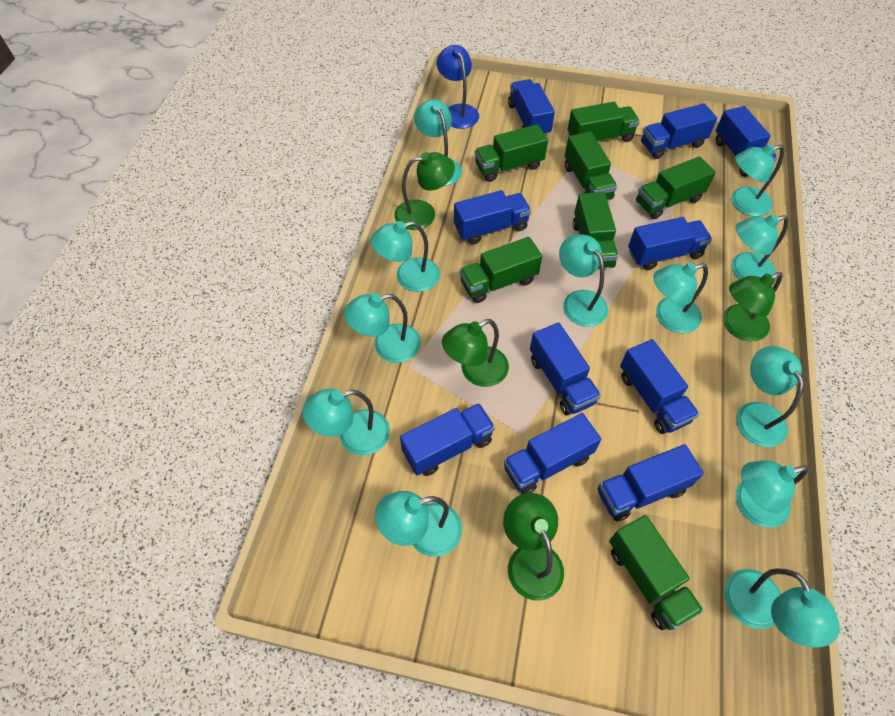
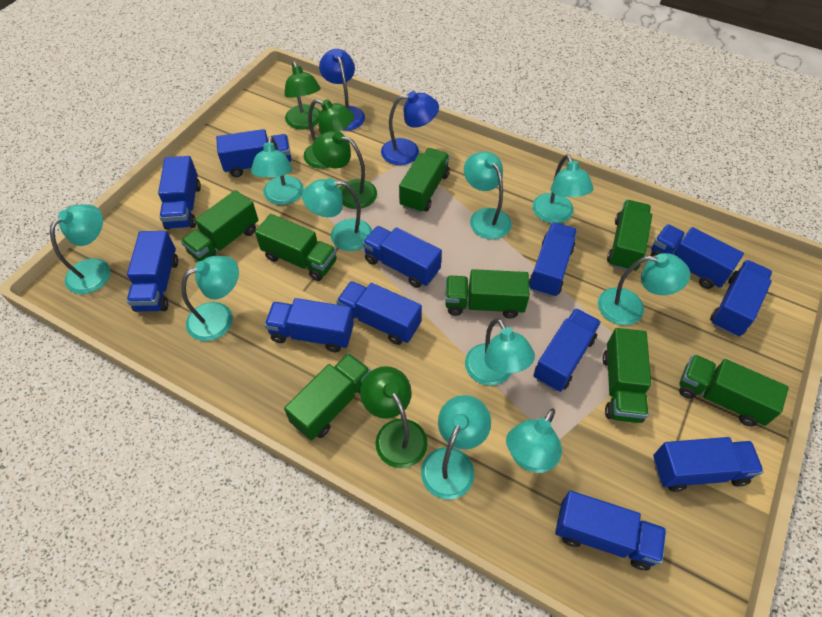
blue lamp: [437,45,479,129] = 1 -> [319,49,365,131] [381,91,439,165] = 2
blue truck: [400,403,495,476] [454,190,531,244] [504,413,601,494] [508,79,555,136] [530,322,601,415] [598,444,704,521] [620,339,699,434] [628,217,712,270] [641,103,717,159] [716,106,777,177] = 10 -> [127,231,178,312] [158,156,201,230] [216,129,291,177] [264,298,354,352] [336,281,422,345] [363,226,442,288] [529,222,577,297] [533,308,601,392] [555,491,666,570] [651,224,744,289] [653,437,764,492] [710,260,772,337] = 12
green truck: [460,237,542,303] [475,124,548,182] [565,131,617,200] [568,102,640,142] [573,192,618,268] [609,515,704,630] [636,156,715,219] = 7 -> [181,190,259,261] [255,214,337,281] [284,353,371,440] [399,148,450,213] [445,269,530,319] [603,328,651,423] [607,200,652,271] [679,354,789,426] = 8
turquoise lamp: [302,389,390,455] [344,293,421,363] [370,221,440,292] [375,491,462,557] [414,99,462,186] [559,234,608,327] [653,263,708,333] [724,568,840,647] [731,144,784,216] [732,214,789,279] [736,346,804,447] [736,460,808,528] = 12 -> [50,204,110,294] [181,256,239,341] [251,136,304,205] [302,178,372,251] [421,395,491,500] [464,152,512,239] [465,318,535,386] [506,408,562,473] [532,154,594,223] [598,253,690,325] = 10

